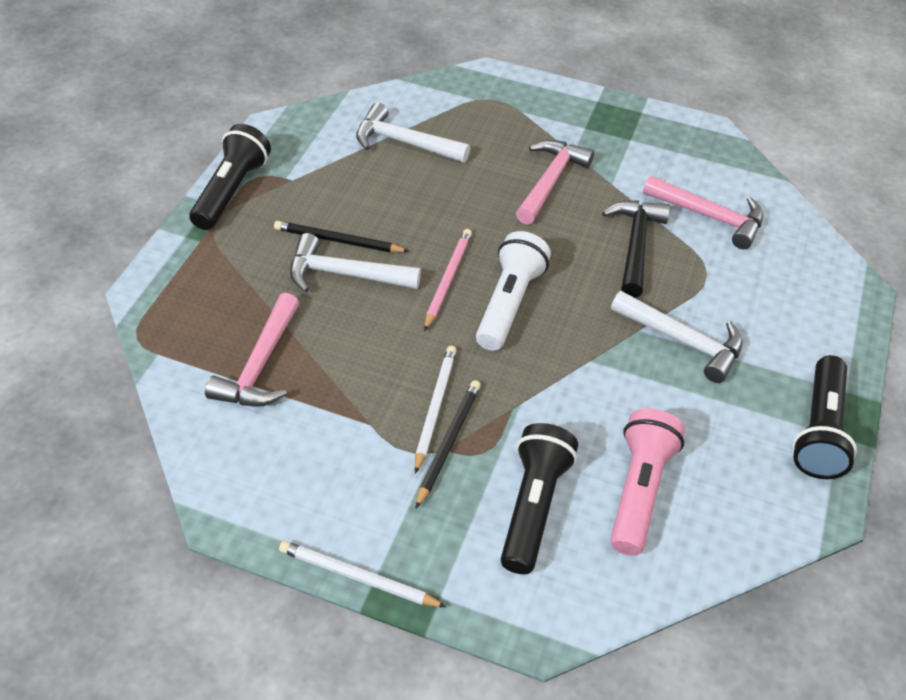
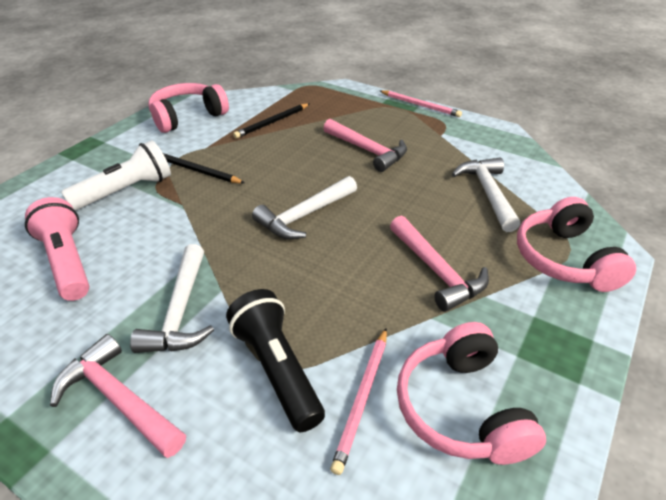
black flashlight: [189,124,271,230] [501,423,578,574] [792,355,857,479] = 3 -> [226,289,325,432] = 1
black hammer: [602,200,670,298] = 1 -> none = 0
pink headphones: none = 0 -> [149,83,229,133] [397,322,546,465] [517,197,636,292] = 3
pink pencil: [424,229,472,331] = 1 -> [330,328,387,475] [380,90,462,117] = 2
white pencil: [279,541,446,607] [415,346,457,474] = 2 -> none = 0

